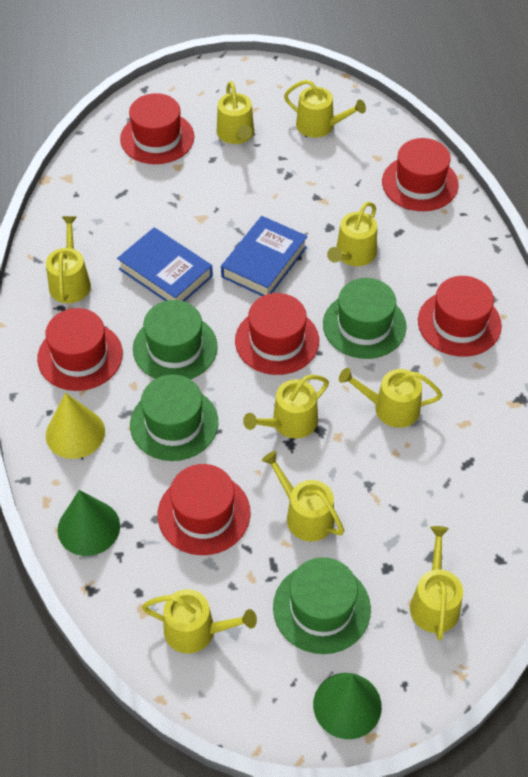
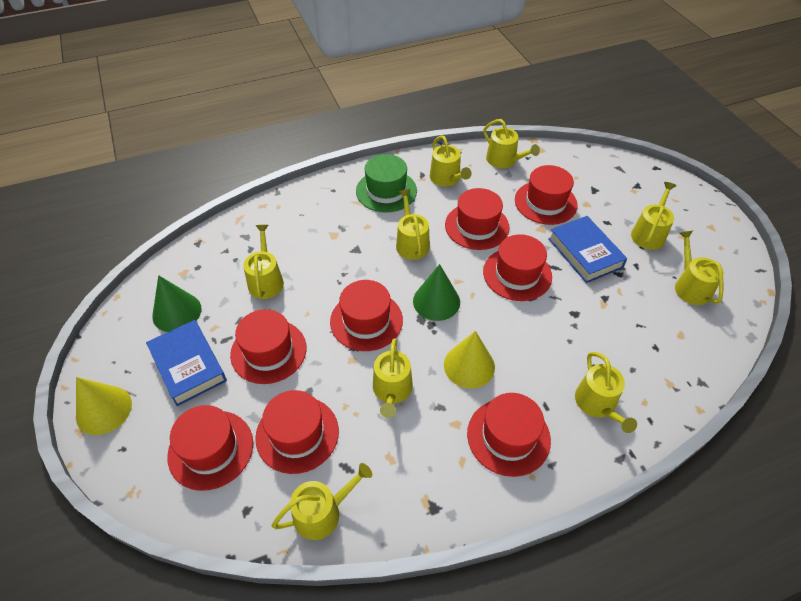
green hat: [130,375,218,461] [133,300,218,379] [273,557,371,654] [323,278,407,359] = 4 -> [356,154,417,213] = 1
red hat: [37,308,123,391] [120,93,194,164] [158,464,250,555] [235,293,319,375] [382,138,459,211] [418,276,502,357] = 6 -> [167,405,253,491] [230,309,306,384] [255,390,339,474] [330,280,403,351] [445,188,509,250] [467,393,551,477] [483,234,552,301] [515,165,578,225] = 8
yellow cone: [46,393,105,459] = 1 -> [76,377,132,435] [444,331,495,389] = 2

